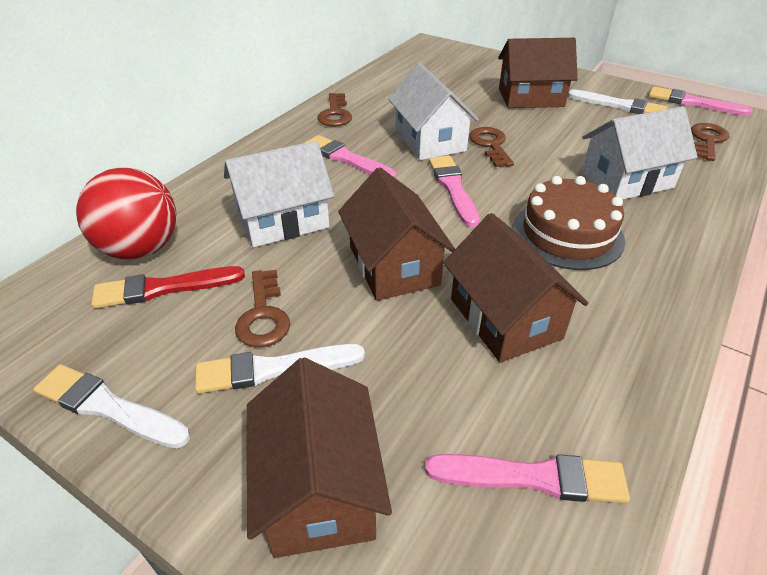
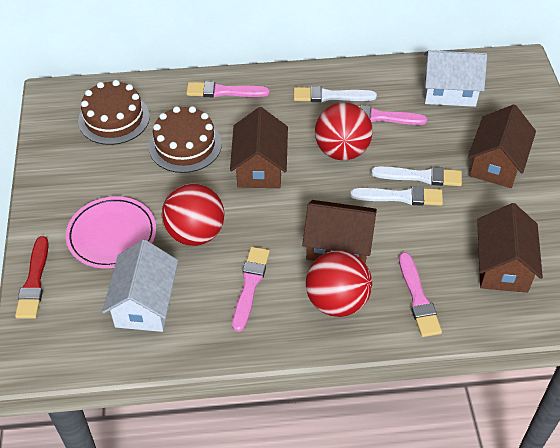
brown cake: [513,176,625,270] = 1 -> [78,80,150,145] [149,106,222,173] = 2
brown key: [235,270,290,347] [318,93,352,126] [469,127,514,167] [691,123,729,161] = 4 -> none = 0
pink plate: none = 0 -> [66,196,156,268] = 1
red ball: [76,167,177,260] = 1 -> [162,183,225,246] [306,250,372,317] [315,102,373,160] = 3
white house: [224,141,334,247] [388,63,479,160] [582,106,698,200] = 3 -> [102,240,178,332] [424,50,487,107] = 2

